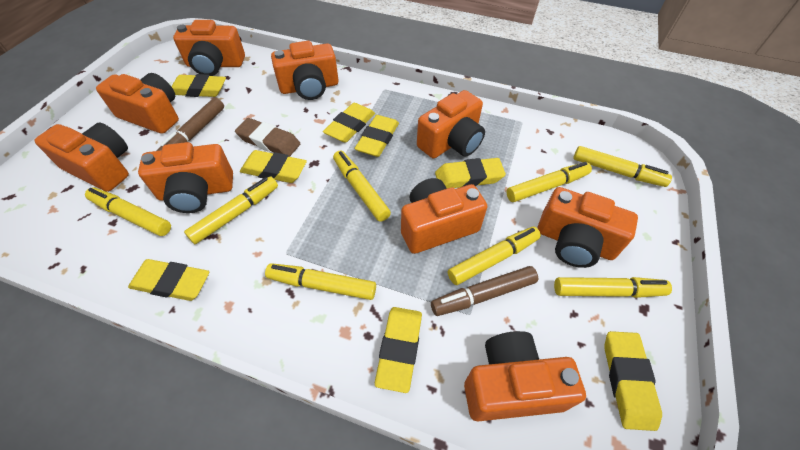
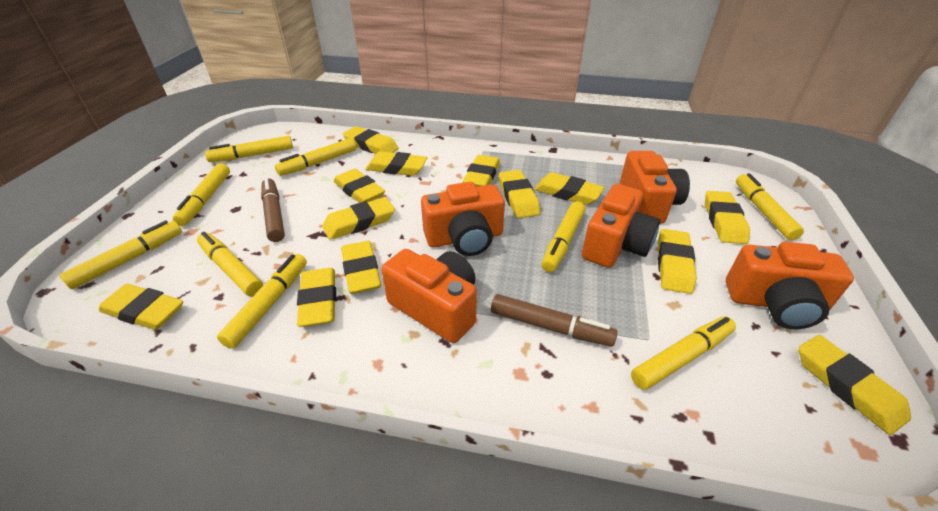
brown eraser: [235,118,300,157] = 1 -> none = 0
orange camera: [34,123,129,192] [96,73,179,134] [138,142,233,213] [173,20,245,76] [271,41,339,100] [401,178,487,254] [417,90,485,158] [464,331,586,421] [537,187,638,268] = 9 -> [381,249,477,343] [421,182,505,256] [582,184,660,268] [620,151,690,224] [726,242,854,329] = 5
yellow eraser: [128,259,209,301] [171,74,226,97] [240,150,307,183] [323,103,375,143] [354,115,399,157] [375,307,422,393] [435,158,506,188] [604,331,662,431] = 8 -> [99,284,183,330] [297,268,336,327] [322,197,395,240] [334,169,385,203] [341,241,381,294] [343,126,398,154] [366,151,427,176] [463,155,500,187] [499,170,540,218] [535,172,604,205] [658,229,696,294] [705,191,750,244] [799,335,911,435] = 13
yellow marker: [85,187,171,236] [184,176,278,244] [265,263,376,300] [333,151,391,222] [448,227,541,285] [506,162,592,202] [554,277,672,298] [573,146,672,187] = 8 -> [59,220,182,289] [173,163,230,226] [197,232,263,297] [205,136,293,162] [217,254,307,349] [275,138,356,176] [542,201,585,272] [631,316,736,390] [736,174,804,240] = 9

